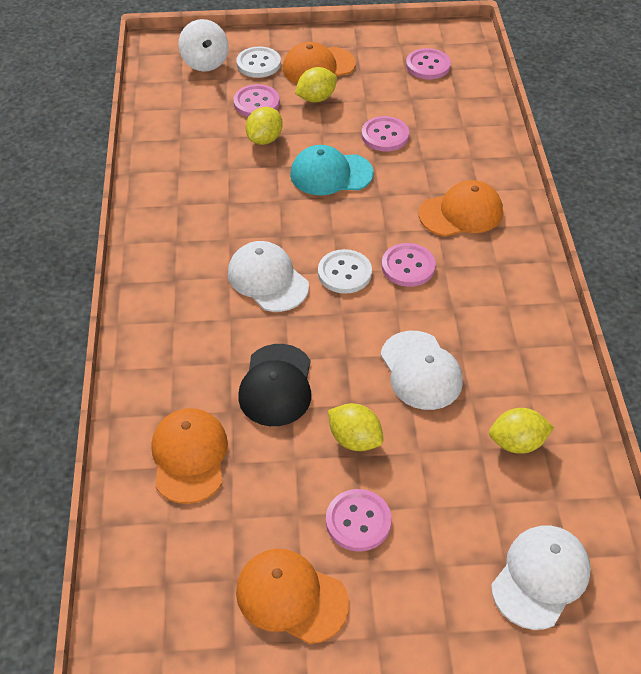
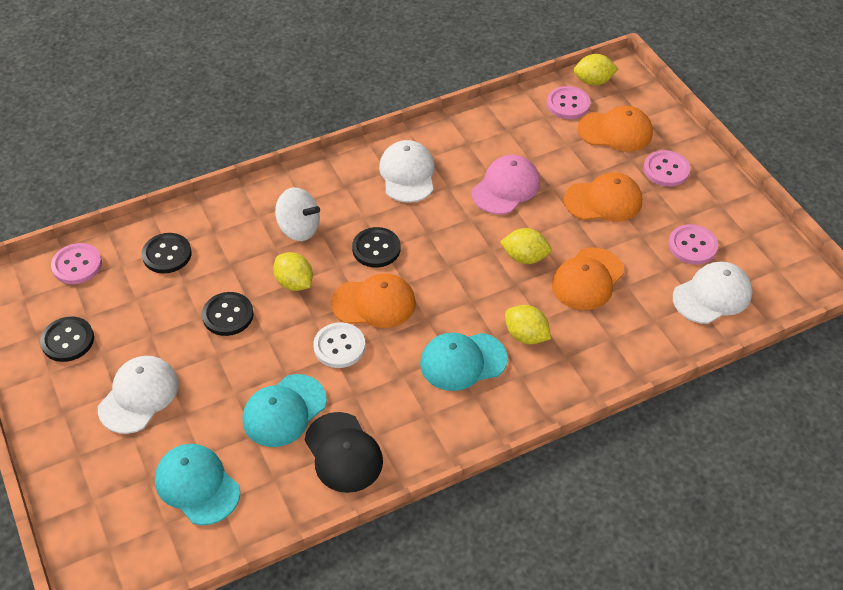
black button: none = 0 -> [40,317,94,362] [142,233,192,274] [202,292,254,336] [352,227,401,268] = 4
pink button: [233,84,280,117] [326,489,392,552] [362,116,409,152] [382,243,436,287] [406,48,451,79] = 5 -> [51,243,102,284] [547,86,591,119] [644,150,690,187] [668,224,718,265] = 4
pink cap: none = 0 -> [472,155,540,214] = 1
turquoise cap: [290,145,374,195] = 1 -> [155,444,240,525] [243,374,327,447] [420,333,508,391] = 3
white button: [236,46,281,78] [318,249,372,294] = 2 -> [313,322,365,368] = 1

